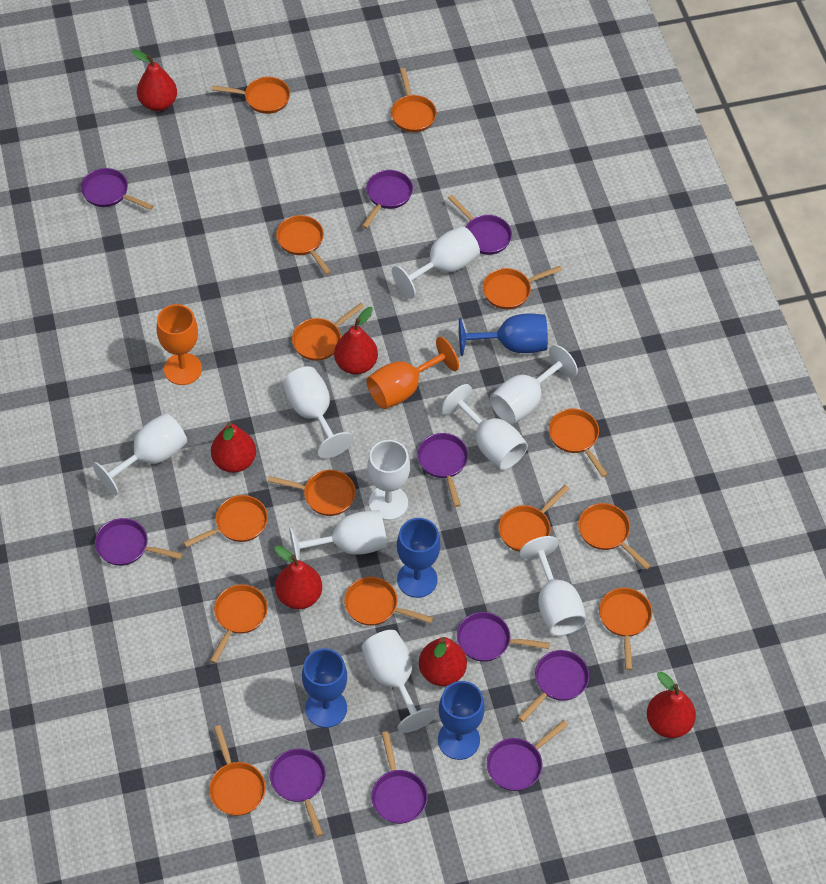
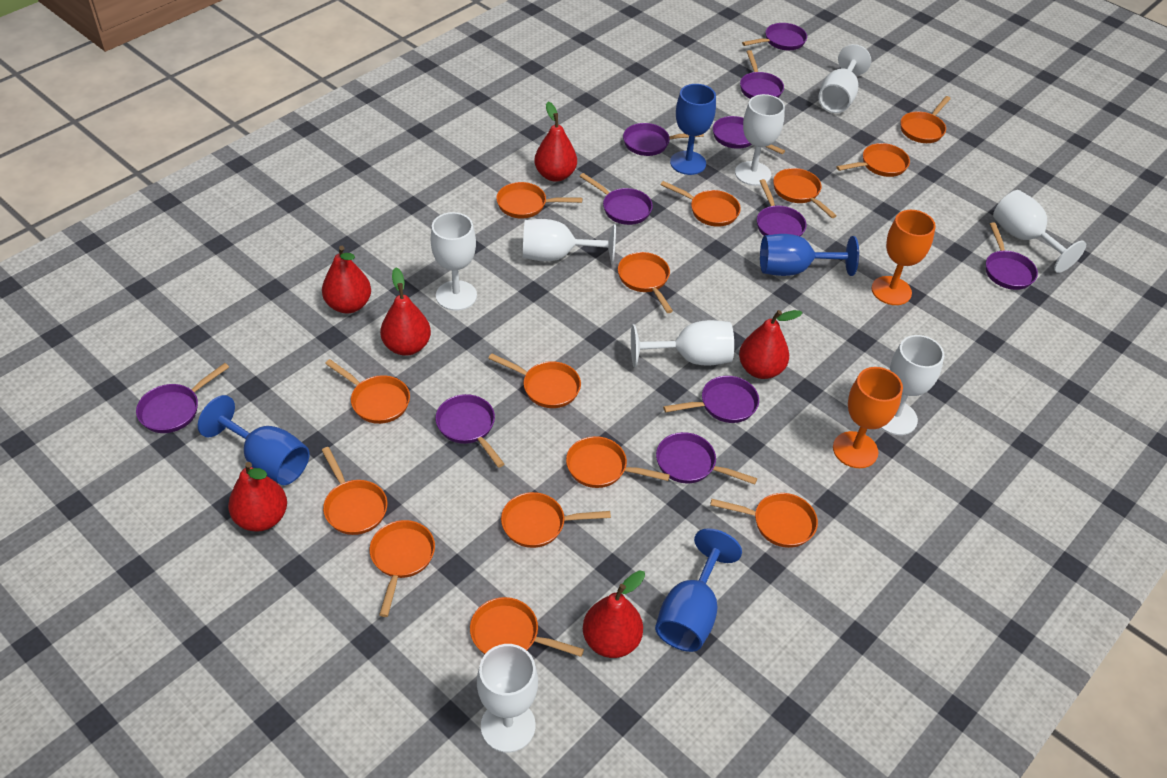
purple pan: [81,168,153,210] [95,518,183,566] [270,749,326,837] [362,170,413,229] [371,731,428,824] [417,433,468,507] [448,195,512,255] [457,612,550,662] [487,720,568,791] [518,650,589,722] = 10 -> [136,363,229,433] [435,394,504,468] [580,173,653,225] [623,123,704,156] [656,432,757,485] [663,376,759,423] [713,116,785,154] [740,50,784,99] [742,23,807,50] [757,179,807,237] [986,222,1038,290] = 11
white goblet: [93,413,187,495] [283,366,353,458] [289,510,387,560] [362,630,437,733] [368,440,410,520] [392,226,480,299] [441,384,528,470] [490,345,578,424] [520,536,587,636] = 9 -> [431,212,477,311] [477,644,538,753] [523,219,616,265] [631,320,734,367] [735,94,785,186] [818,44,871,113] [881,335,944,435] [993,190,1086,273] = 8

